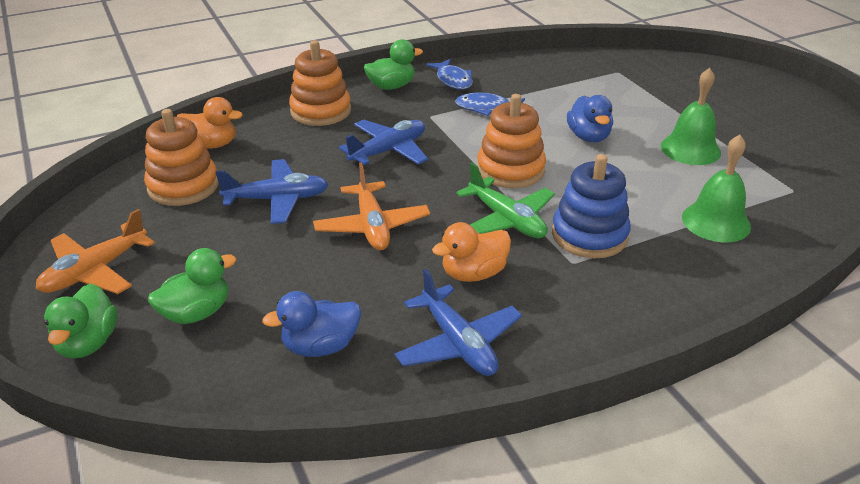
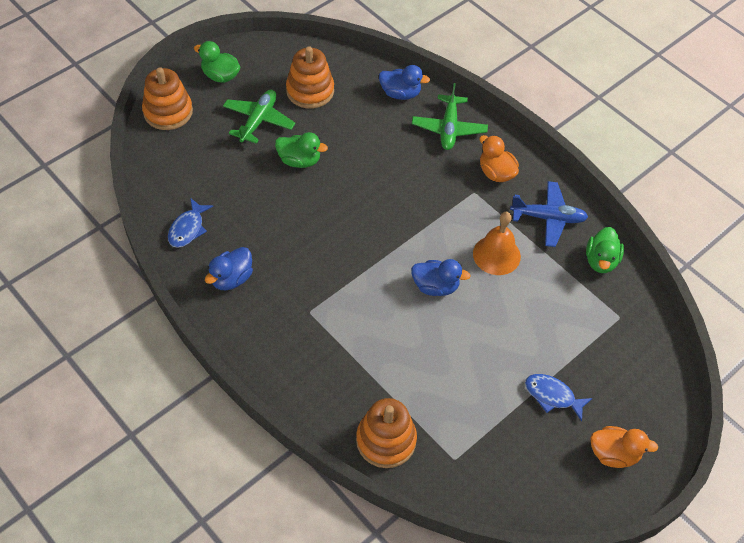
blue duck: [262,291,361,357] [567,95,613,142] = 2 -> [205,247,253,290] [379,65,430,100] [411,259,471,296] = 3
blue plane: [216,159,329,224] [339,120,428,166] [395,269,522,376] = 3 -> [510,181,588,247] = 1
blue stacking toy: [552,154,631,258] = 1 -> none = 0
green bell: [661,68,721,165] [682,135,751,242] = 2 -> none = 0
green plane: [456,163,555,238] = 1 -> [223,90,295,144] [412,83,488,150] = 2
orange bell: none = 0 -> [473,212,521,275] = 1
orange plane: [36,209,155,294] [313,162,430,250] = 2 -> none = 0

